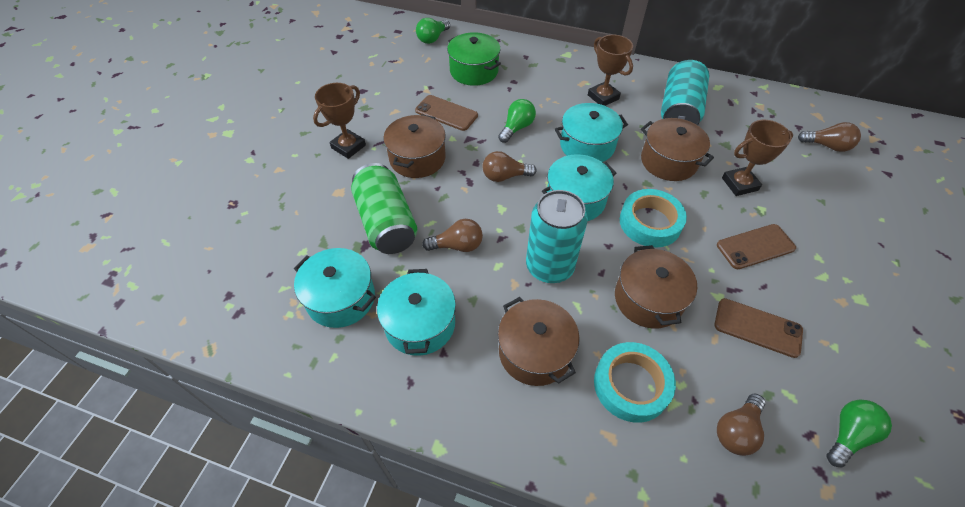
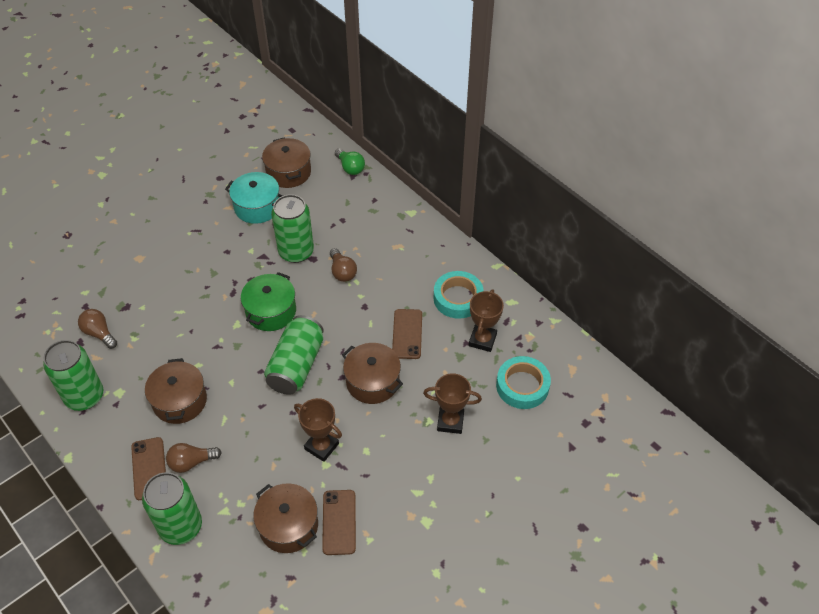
brown light bulb: [422,219,483,252] [482,151,537,182] [717,394,765,456] [798,122,861,152] = 4 -> [78,309,117,349] [166,443,222,473] [330,248,357,282] = 3
green can: [351,163,418,254] = 1 -> [43,340,103,411] [142,472,202,545] [264,315,324,395] [271,194,314,263] = 4
green light bulb: [416,18,450,44] [498,99,536,143] [826,400,892,467] = 3 -> [335,148,365,175] = 1
turquoise can: [526,190,588,283] [661,60,709,125] = 2 -> none = 0
turquoise pot: [294,248,376,328] [377,269,456,356] [542,154,616,221] [555,103,628,162] = 4 -> [225,172,283,224] = 1

